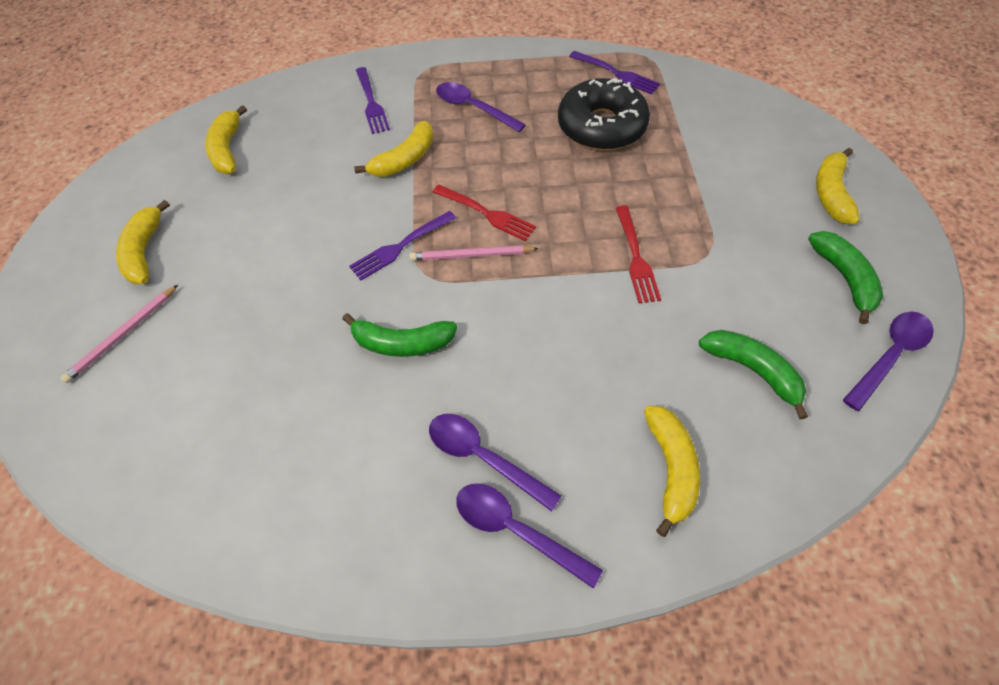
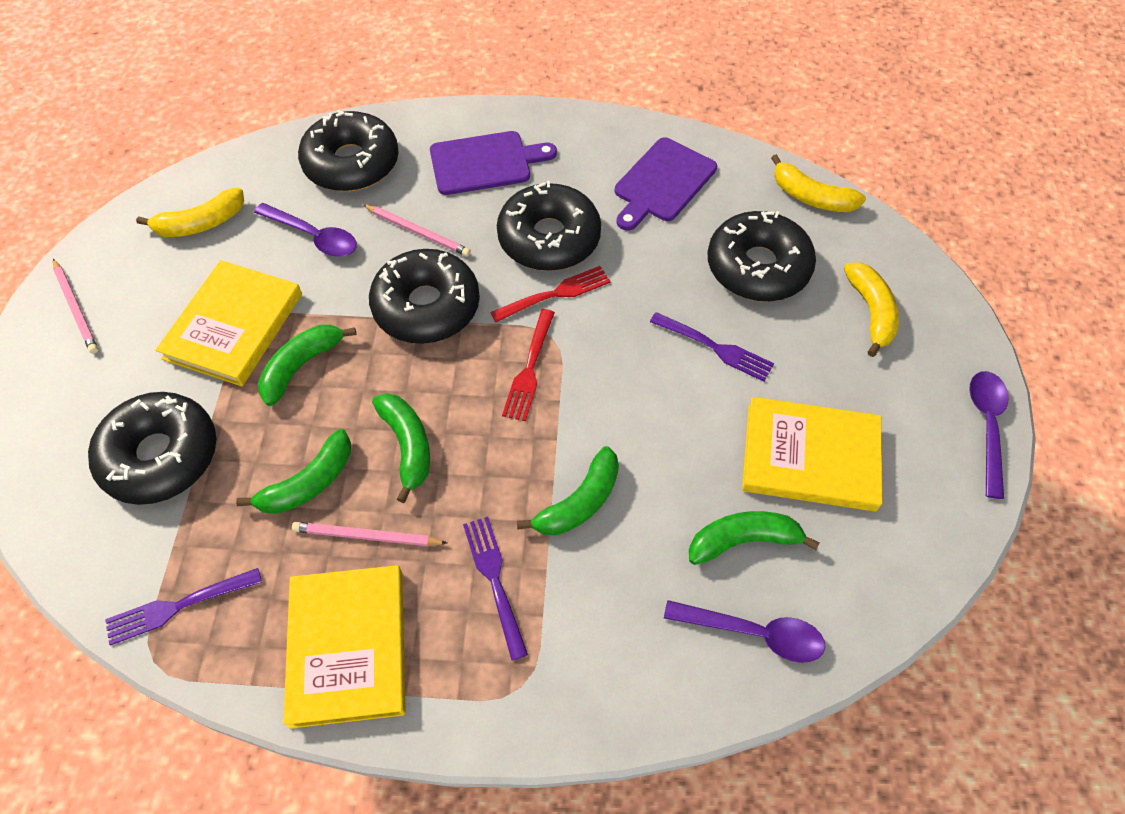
black donut: [558,78,650,151] = 1 -> [88,392,216,505] [298,110,399,192] [369,249,480,344] [497,181,601,271] [707,211,816,302] = 5
green banana: [342,313,457,357] [699,330,808,419] [808,231,883,324] = 3 -> [236,429,351,514] [258,325,356,406] [372,393,430,503] [517,446,619,536] [689,511,820,565] = 5
pink pencil: [60,285,178,383] [409,245,539,261] = 2 -> [53,259,98,354] [292,522,447,546] [363,204,471,256] = 3
purple cutting board: none = 0 -> [430,131,557,195] [615,137,717,231] = 2
purple spoon: [429,414,562,512] [436,82,526,132] [456,484,603,589] [843,312,934,411] = 4 -> [254,203,357,257] [664,600,825,663] [969,371,1009,499] = 3
yellow banana: [116,200,170,284] [205,105,247,174] [354,121,434,177] [644,406,700,537] [816,148,860,224] = 5 -> [136,188,244,237] [771,154,866,212] [844,262,899,357] = 3
yellow book: none = 0 -> [155,260,302,386] [283,565,406,729] [742,397,882,512] = 3

